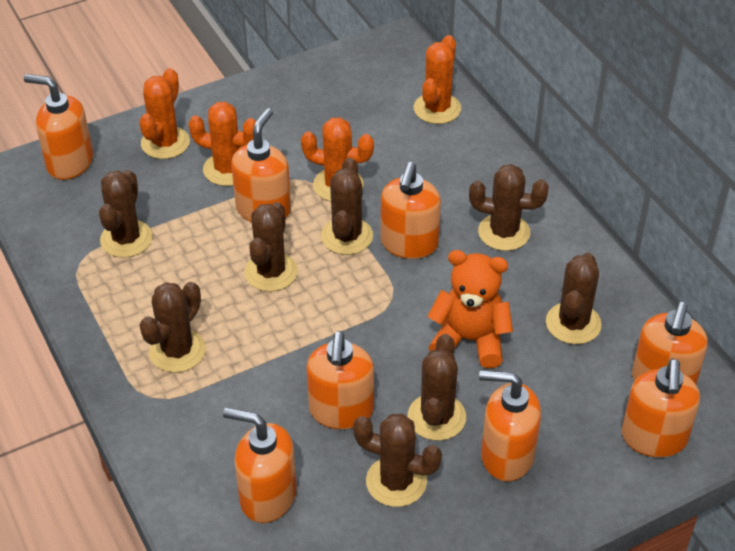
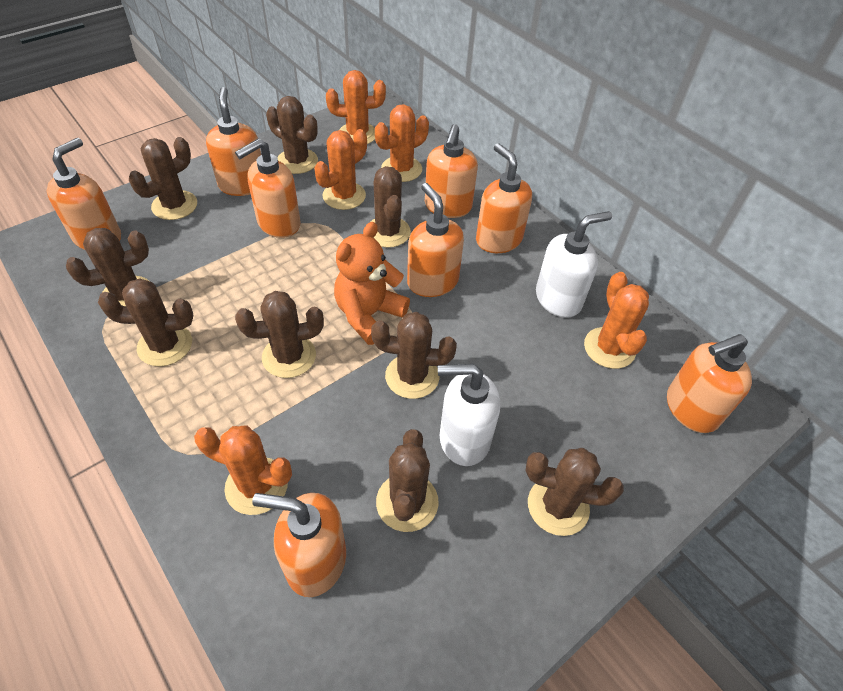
brown cactus: [99,170,153,258] [139,282,206,373] [244,202,298,292] [321,158,373,255] [353,414,442,507] [408,334,466,441] [469,164,549,251] [546,253,602,344] = 8 -> [66,228,149,306] [98,278,193,366] [129,137,197,220] [235,291,324,378] [266,96,318,174] [371,166,411,248] [371,312,457,399] [376,429,439,532] [525,448,624,536] = 9
orange cactus: [139,68,190,159] [188,102,256,186] [301,117,374,202] [414,35,461,124] = 4 -> [194,425,292,515] [314,129,367,210] [326,70,386,144] [375,104,429,182] [584,272,649,369] = 5
white soap dispenser: none = 0 -> [438,364,500,466] [536,211,612,318] = 2

